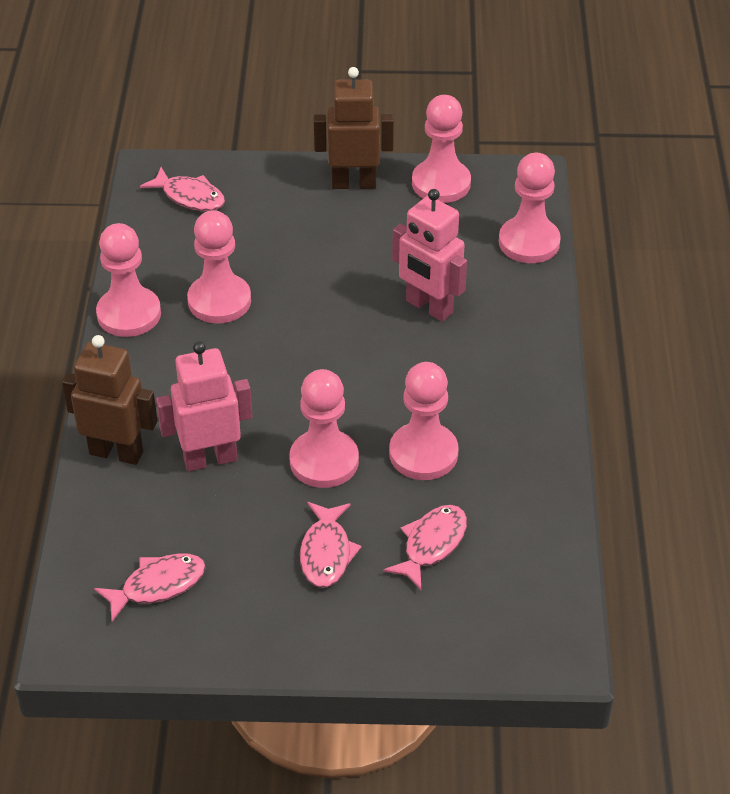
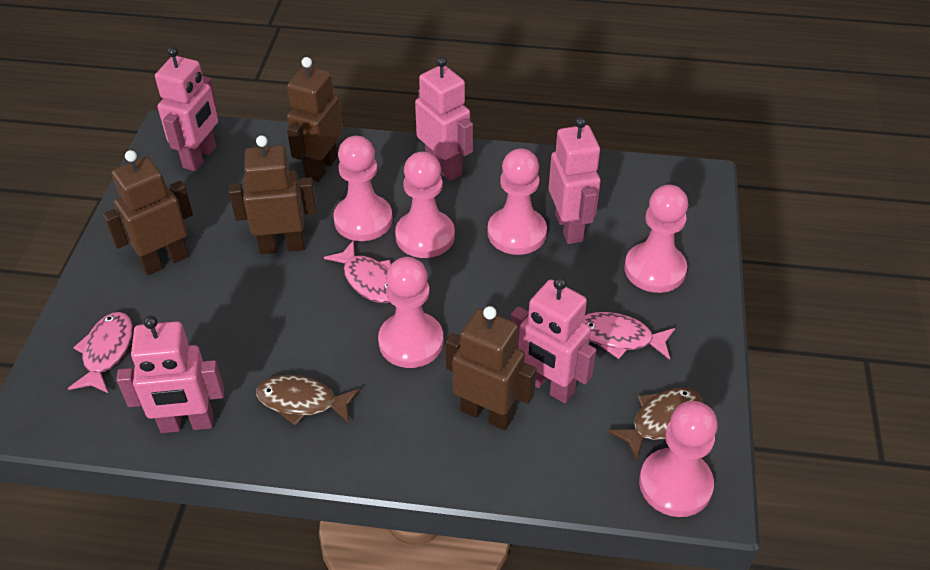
brown fish: none = 0 -> [256,375,360,426] [608,388,703,461] = 2
brown robot: [62,335,157,465] [314,67,394,189] = 2 -> [103,150,193,275] [229,135,317,254] [287,57,343,182] [445,306,537,430] = 4
pink fish: [94,553,206,622] [140,167,225,211] [300,502,361,588] [383,505,467,590] = 4 -> [68,312,133,393] [324,240,391,303] [583,312,675,360] = 3
pink robot: [156,341,253,471] [392,189,467,322] = 2 -> [116,315,224,433] [155,47,218,171] [415,56,473,181] [510,277,596,403] [549,117,601,244] = 5

